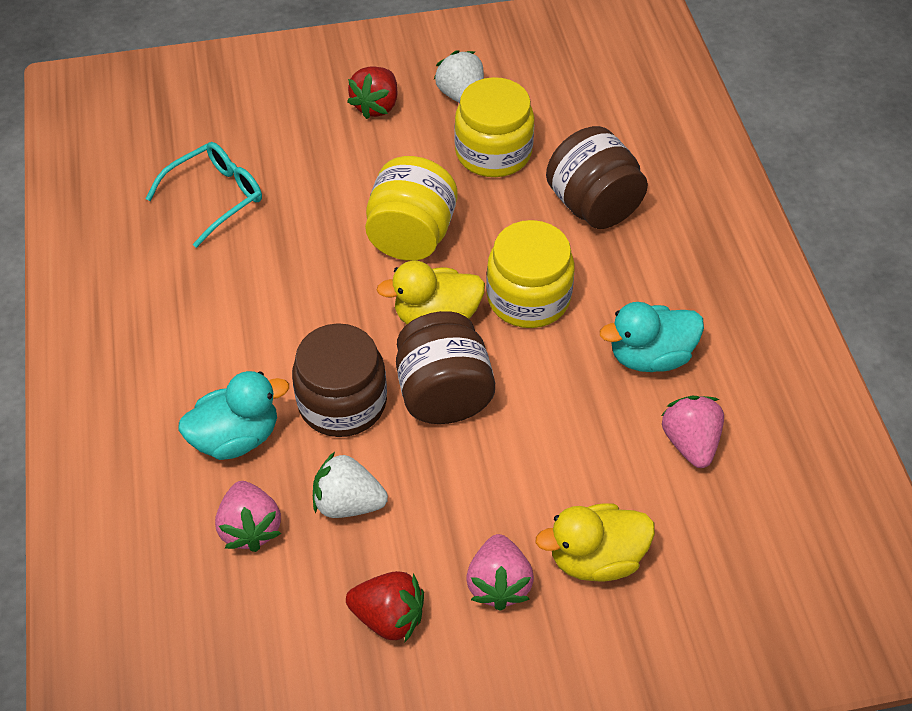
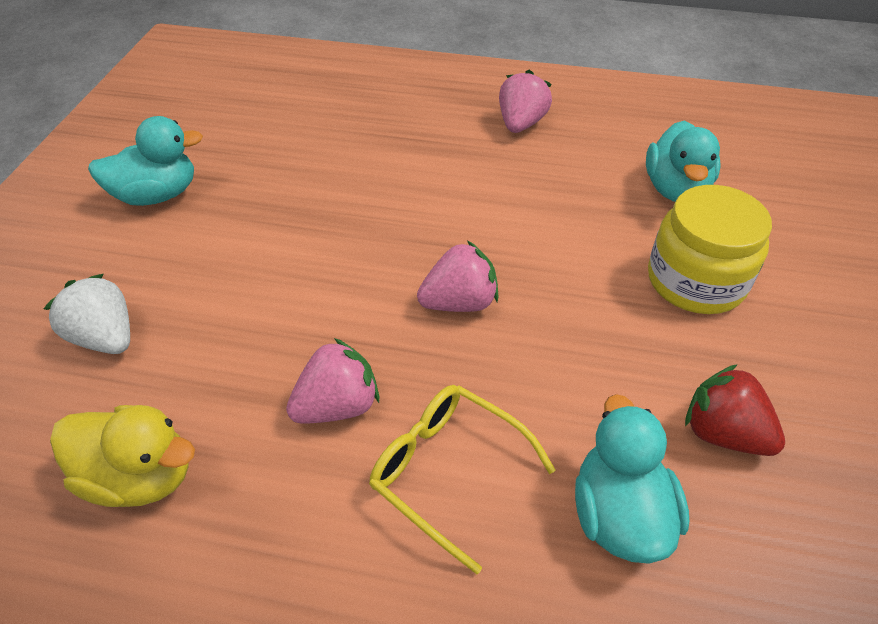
brown jar: [292,323,387,437] [396,311,495,424] [546,126,648,229] = 3 -> none = 0
red strawberry: [346,571,424,642] [347,66,397,119] = 2 -> [685,364,785,456] = 1
turquoise duck: [178,371,289,460] [600,302,704,372] = 2 -> [88,116,203,206] [575,394,689,564] [646,121,721,202] = 3
turquoise glasses: [146,142,262,248] = 1 -> none = 0
white strawberry: [313,452,388,518] [434,50,484,103] = 2 -> [44,274,130,354] = 1
yellow duck: [376,261,485,324] [535,504,655,581] = 2 -> [50,405,195,507] = 1
yellow glasses: none = 0 -> [369,385,555,574] = 1
yellow jar: [365,156,457,261] [454,77,534,177] [486,220,575,328] = 3 -> [648,185,772,314] = 1

